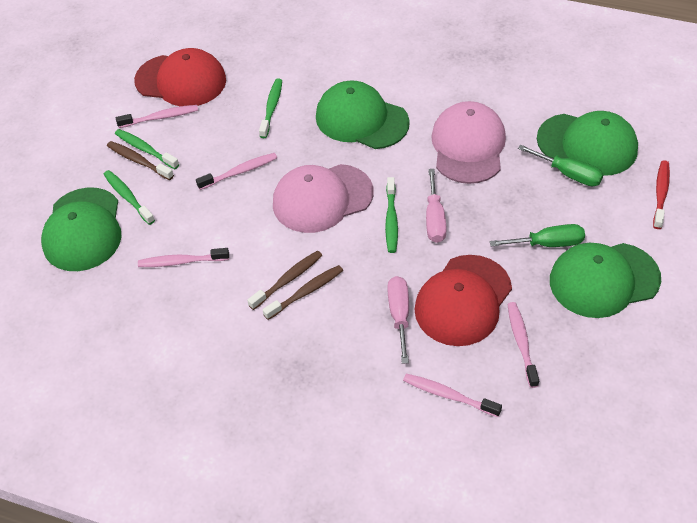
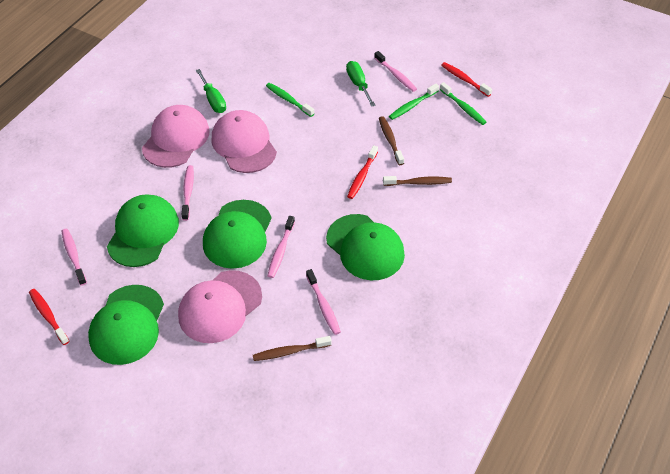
green toothbrush: [103,170,155,225] [115,129,179,169] [259,78,282,138] [385,177,398,253] = 4 -> [266,83,314,117] [389,83,439,120] [440,82,486,125] = 3
pink cap: [273,164,373,233] [431,101,506,184] = 2 -> [142,105,210,168] [178,270,262,343] [211,110,277,173] = 3
pink screwdriver: [387,276,409,364] [426,169,447,243] = 2 -> none = 0
red cap: [134,48,226,106] [414,255,512,346] = 2 -> none = 0
red toothbrush: [653,160,670,229] = 1 -> [29,289,69,345] [347,145,378,199] [441,62,492,97] = 3

